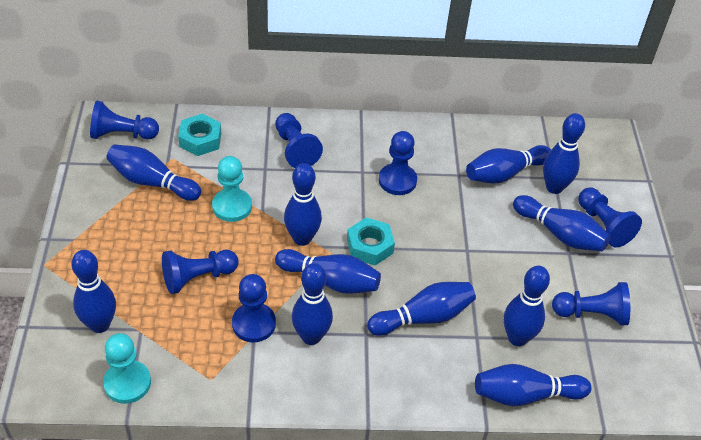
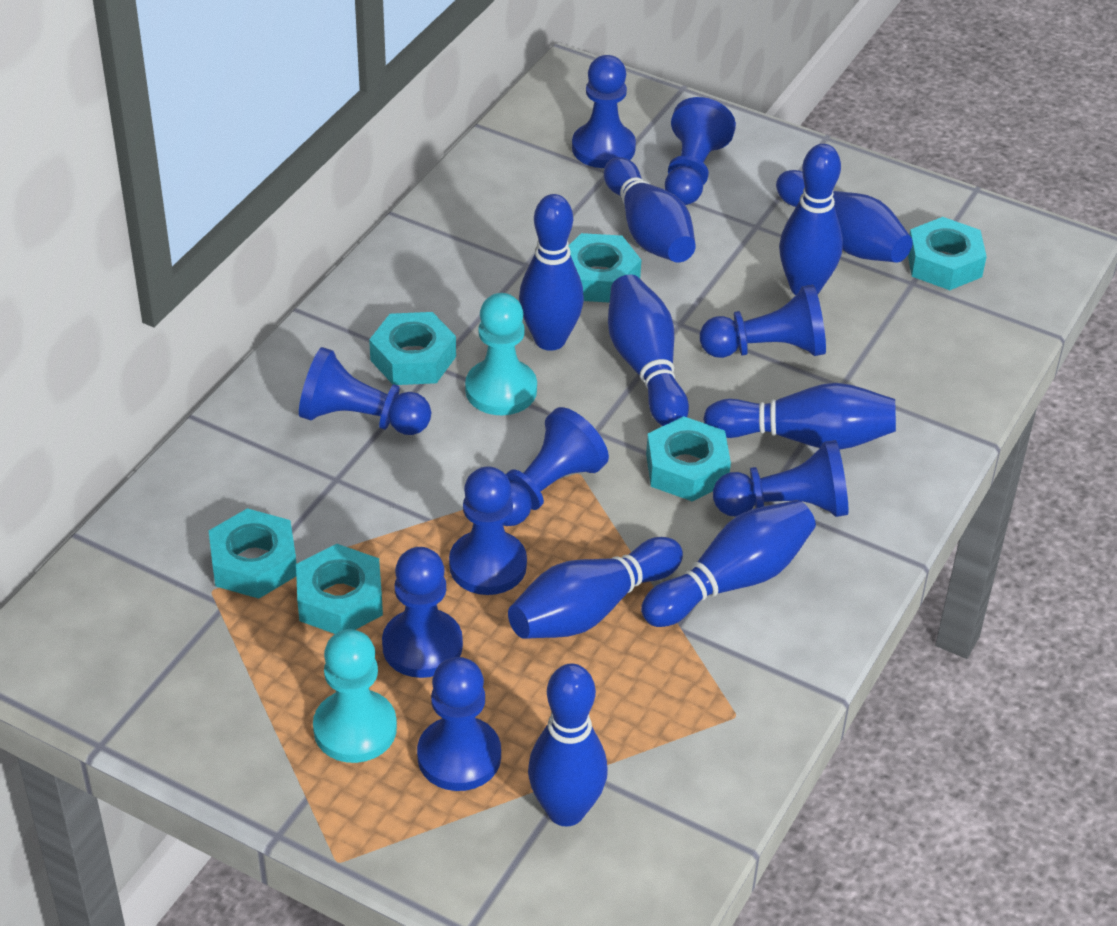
blue bowling pin: [71,250,116,333] [106,144,201,201] [275,249,381,294] [284,163,322,246] [292,263,333,345] [367,282,476,336] [466,145,551,184] [475,364,591,406] [504,266,550,346] [513,195,610,251] [543,113,585,194] = 11 -> [508,537,683,639] [519,194,584,351] [528,663,608,827] [604,157,696,262] [608,275,689,426] [641,500,816,627] [703,383,896,450] [776,170,913,263] [779,144,843,295] = 9
blue pawn: [90,101,159,139] [162,250,239,294] [232,274,276,343] [275,113,323,168] [379,131,417,195] [552,282,630,325] [578,188,642,247] = 7 -> [299,347,431,435] [382,547,463,678] [417,657,501,791] [449,466,527,595] [503,407,609,526] [572,55,636,168] [665,97,736,205] [700,285,826,358] [713,440,848,517] = 9
turquoise nut: [178,114,221,156] [347,218,395,265] = 2 -> [209,508,296,599] [296,544,383,634] [369,312,456,385] [568,233,641,303] [646,416,731,501] [908,217,987,290] = 6

